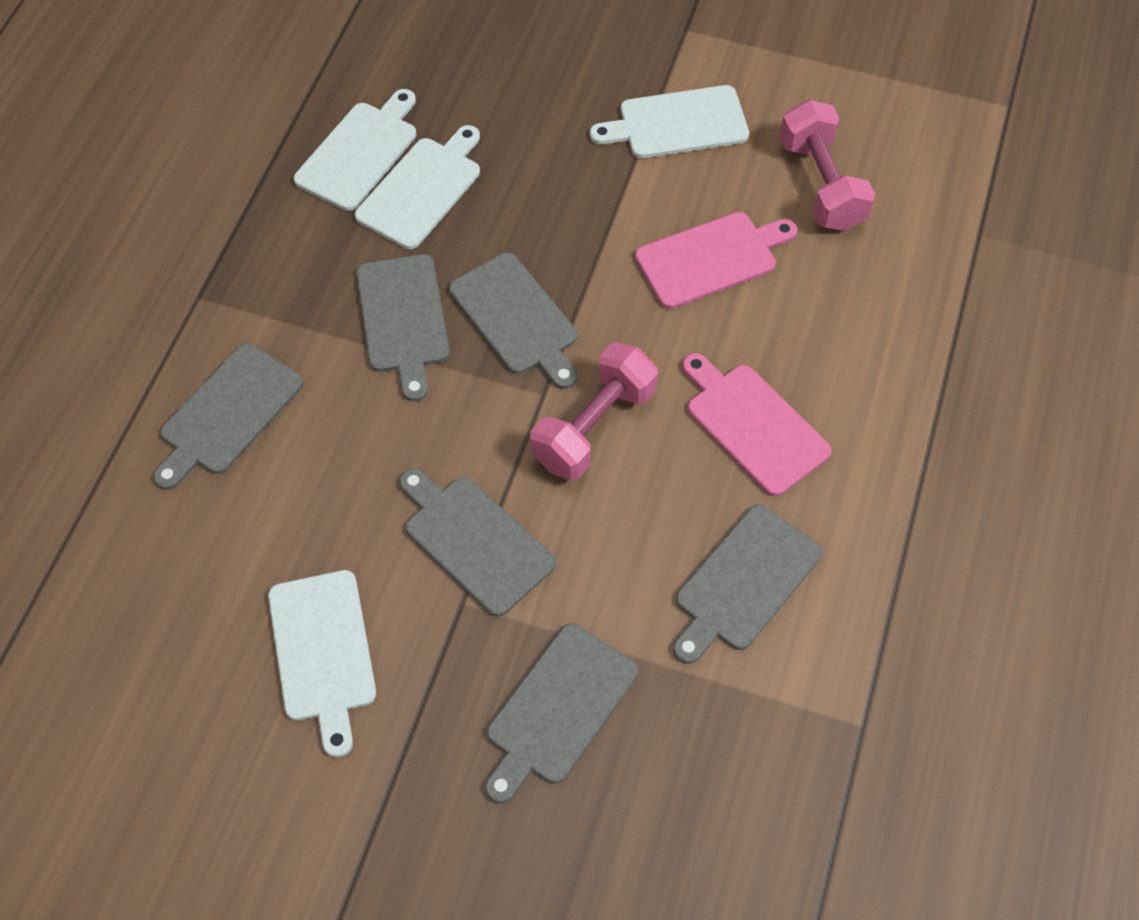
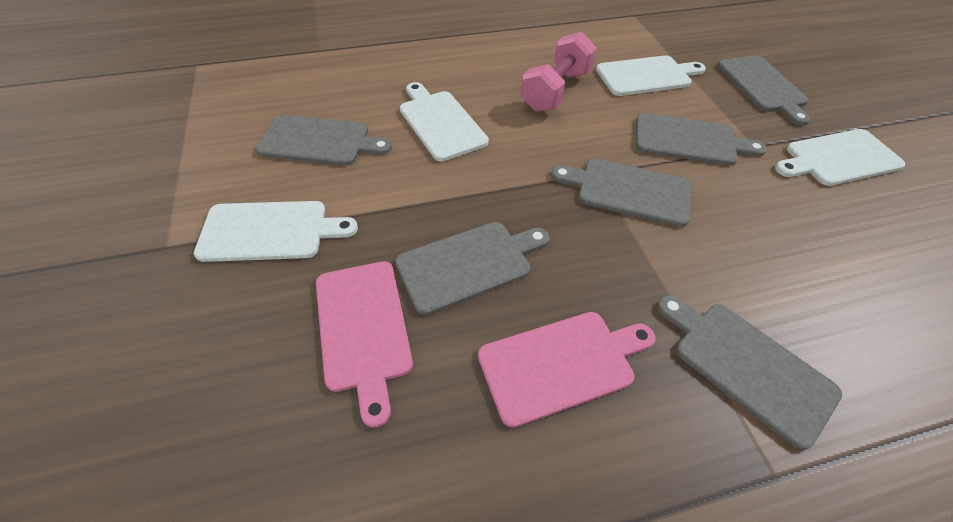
pink dumbbell: [530,343,658,480] [780,99,875,231] = 2 -> [520,31,597,112] = 1

